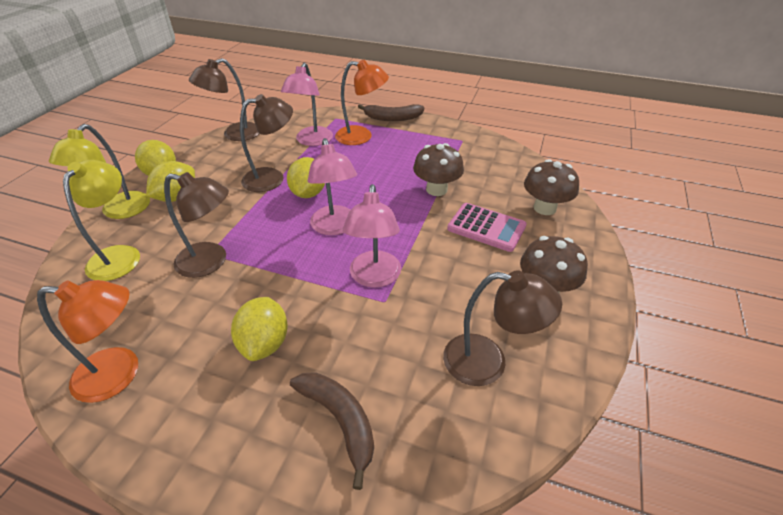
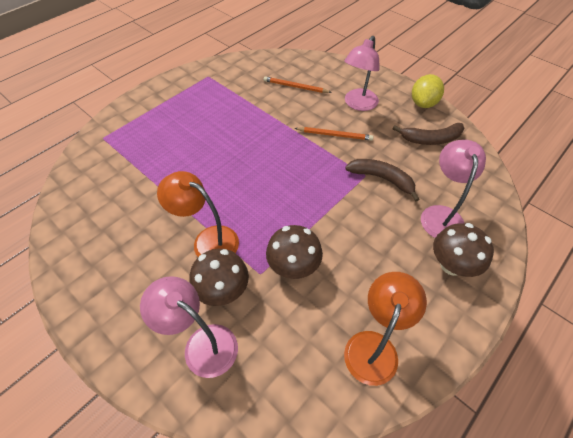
brown lamp: [164,172,229,278] [189,58,260,141] [240,94,293,192] [443,270,562,386] = 4 -> none = 0
orange pencil: none = 0 -> [264,76,332,93] [295,127,374,141] = 2
pink calculator: [447,203,527,252] = 1 -> none = 0
yellow lamp: [49,124,150,219] [63,160,140,281] = 2 -> none = 0
yellow lemon: [135,140,176,176] [146,161,195,202] [231,297,288,361] [287,157,325,198] = 4 -> [412,74,444,108] = 1

